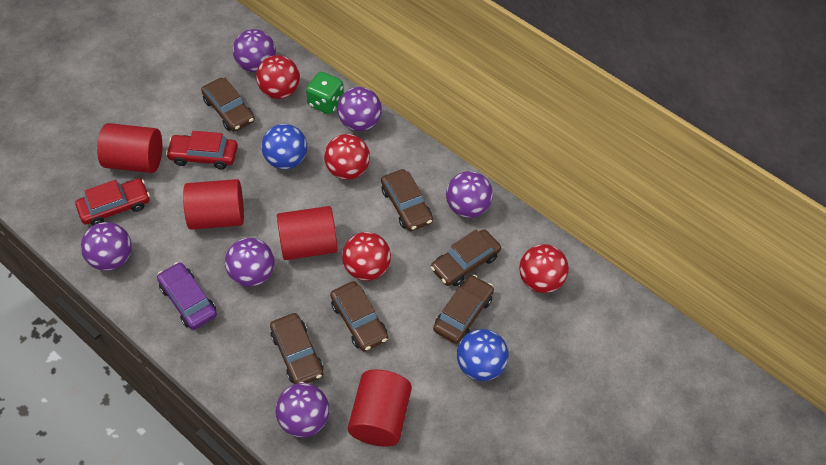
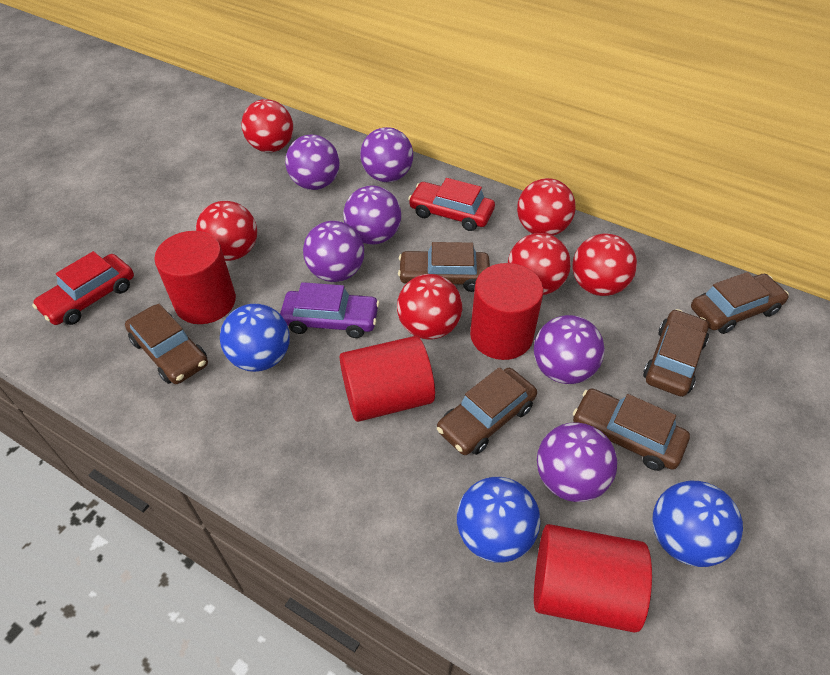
blue ball: [261,124,307,169] [457,329,509,381] = 2 -> [220,304,290,372] [457,477,540,563] [653,481,743,567] = 3
green dice: [306,72,344,114] = 1 -> none = 0
red ball: [256,55,300,99] [324,134,370,180] [342,232,391,281] [519,244,569,293] = 4 -> [196,201,257,261] [241,99,293,152] [397,274,462,340] [508,233,571,295] [517,178,576,236] [572,234,637,296] = 6

